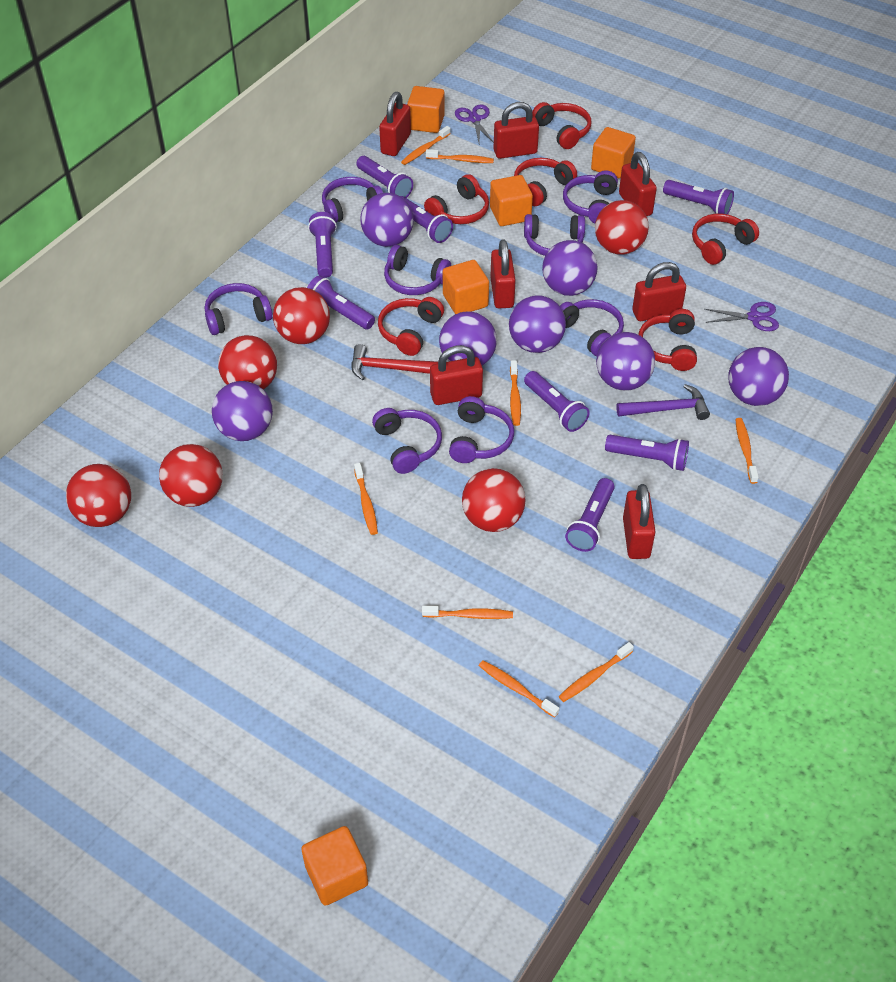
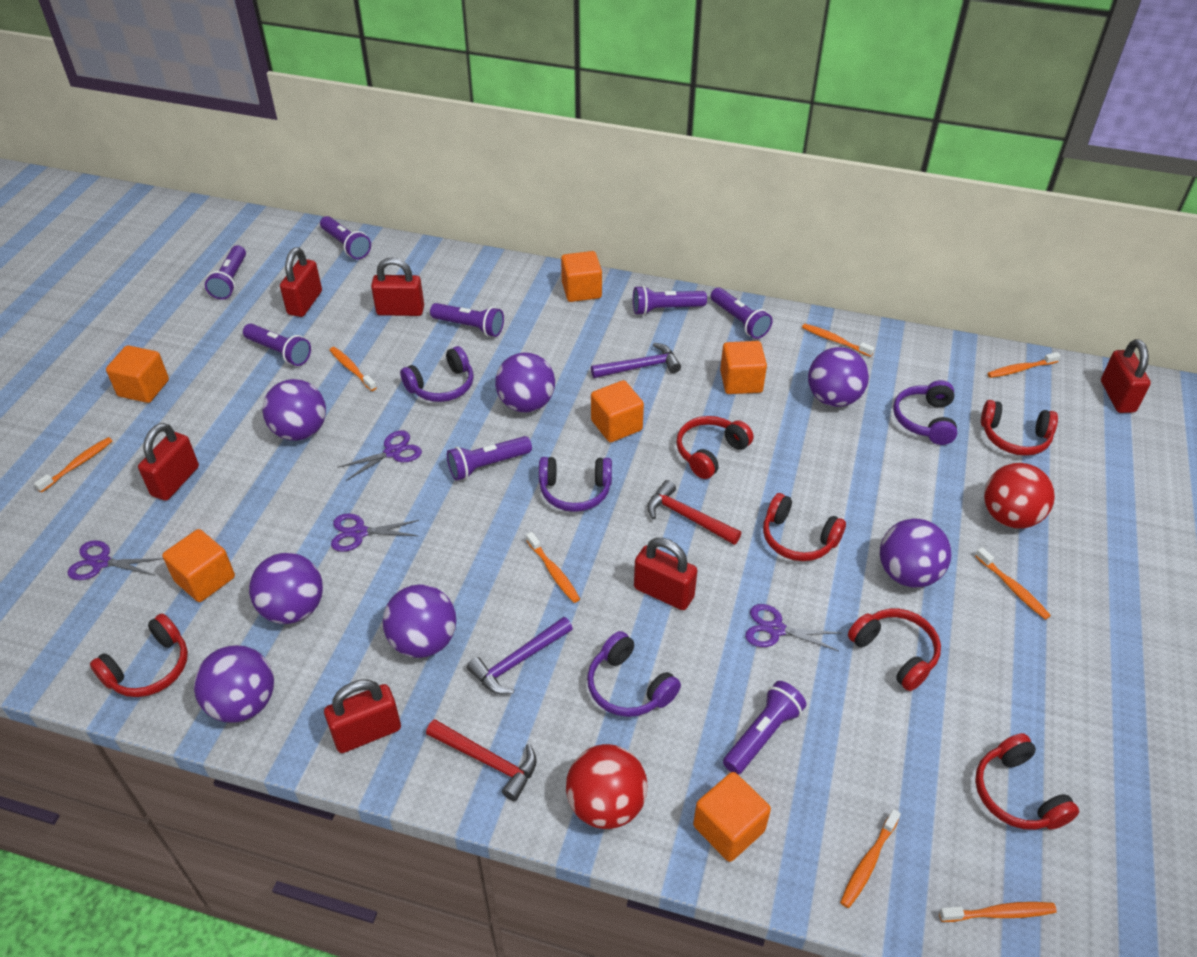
orange cube: [301,826,368,906] [407,86,445,133] [443,260,489,314] [490,175,533,226] [591,127,636,178] = 5 -> [106,345,169,403] [162,529,235,602] [561,251,602,302] [591,380,644,442] [693,772,771,862] [720,341,767,394] = 6
purple hammer: [616,384,710,420] = 1 -> [467,617,573,694] [591,343,681,378] = 2
purple headphones: [205,283,273,335] [322,177,383,222] [372,408,442,474] [384,245,451,295] [449,396,514,463] [524,214,585,256] [560,299,624,356] [563,170,618,223] = 8 -> [400,346,474,402] [539,457,612,512] [587,631,681,717] [893,380,957,445] = 4
purple scissors: [455,104,494,143] [705,302,779,331] = 2 -> [68,540,163,580] [331,513,419,552] [337,430,422,481] [745,604,840,651] = 4
red ball: [66,464,131,527] [159,444,223,507] [218,335,277,390] [273,287,330,344] [462,468,526,532] [595,200,649,255] = 6 -> [566,744,648,829] [984,463,1055,529] = 2
red hammer: [351,344,438,380] = 1 -> [426,719,537,801] [647,480,741,545] = 2
red padlock: [379,92,411,156] [430,345,483,405] [490,239,516,308] [494,102,539,159] [619,152,657,216] [623,484,656,559] [632,262,686,321] = 7 -> [138,423,199,501] [280,247,322,317] [324,680,401,753] [371,257,424,316] [634,538,698,610] [1101,339,1151,413] = 6

